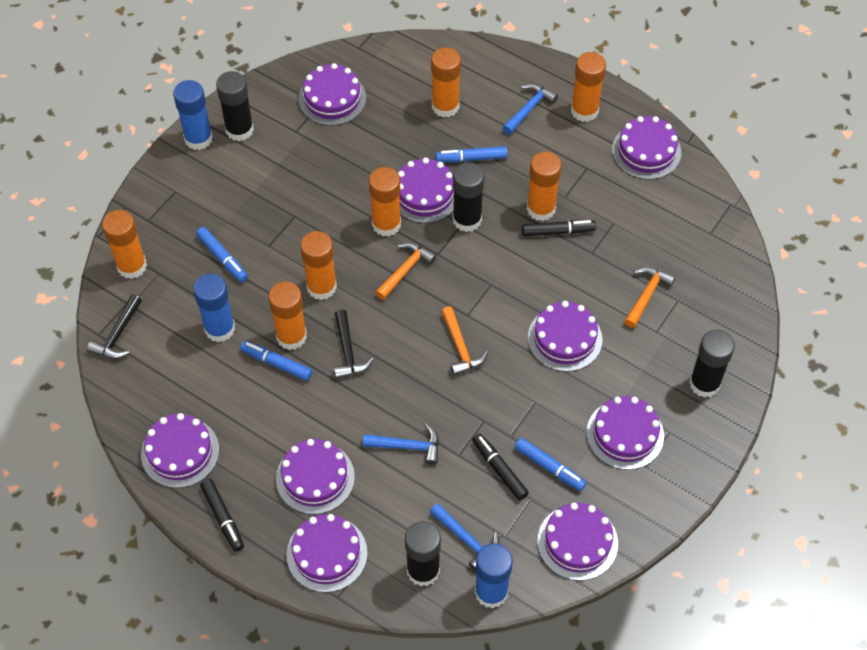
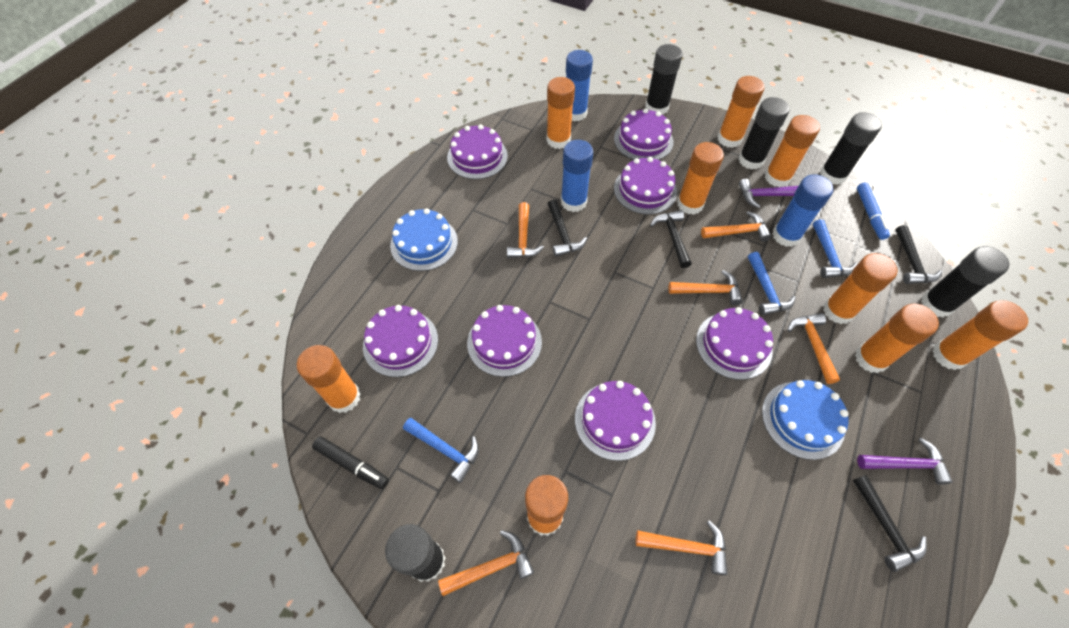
black glue stick: [216,71,254,141] [405,521,441,586] [453,162,484,232] [689,330,735,398] = 4 -> [385,524,446,582] [645,44,683,115] [738,97,790,169] [820,112,882,185] [921,246,1009,317] = 5
black hammer: [87,295,142,359] [334,310,374,379] = 2 -> [547,199,587,257] [650,210,692,268] [852,475,927,572] [895,225,942,284] = 4
black marker: [200,478,244,552] [472,433,529,500] [522,220,596,236] = 3 -> [312,436,389,489] = 1
blue cake: none = 0 -> [390,208,458,271] [762,380,849,460] = 2
blue marker: [196,227,248,282] [240,341,312,381] [436,146,508,162] [515,438,586,491] = 4 -> [857,182,890,240] = 1
orange glue stick: [102,210,147,279] [268,281,307,350] [300,231,337,300] [369,167,401,237] [431,47,461,117] [527,151,562,221] [571,52,606,122] = 7 -> [297,345,361,413] [525,475,568,536] [546,77,575,149] [677,142,724,215] [717,76,765,148] [765,115,820,187] [823,253,898,324] [855,304,939,373] [932,300,1028,370] = 9
orange hammer: [375,242,436,300] [441,306,488,376] [624,267,676,328] = 3 -> [438,530,534,596] [507,202,544,258] [636,520,728,575] [669,270,743,305] [701,211,772,242] [787,313,840,384] = 6
purple cake: [141,413,219,488] [276,439,355,514] [286,514,367,593] [299,63,366,126] [398,158,454,223] [528,301,602,372] [537,503,618,581] [587,396,664,470] [612,116,681,180] = 9 -> [363,305,438,377] [447,124,508,179] [467,305,542,377] [575,381,656,461] [614,108,674,160] [614,157,677,215] [696,307,773,380] = 7
purple hammer: none = 0 -> [739,179,798,208] [857,438,953,485] = 2

